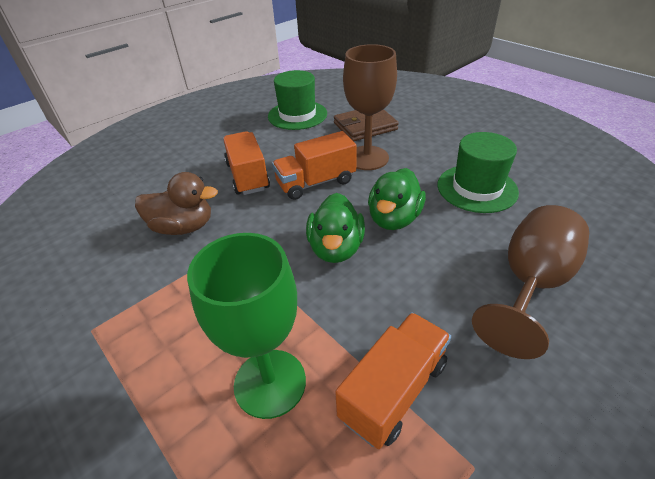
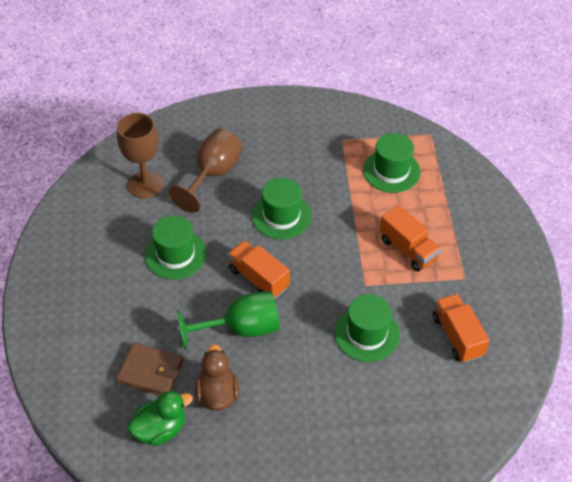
green duck: [306,193,365,263] [368,168,426,230] = 2 -> [127,391,193,446] = 1
green hat: [268,70,327,130] [437,132,519,213] = 2 -> [145,215,207,280] [252,177,311,240] [335,294,400,362] [363,133,421,193] = 4

